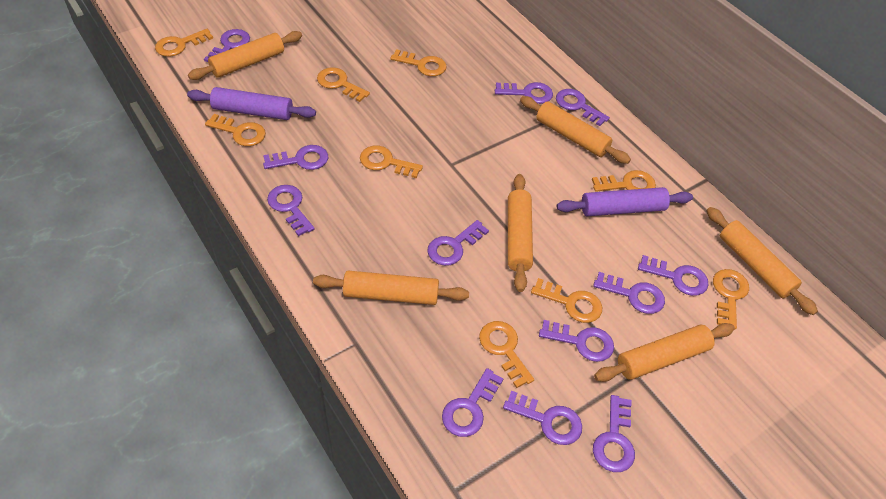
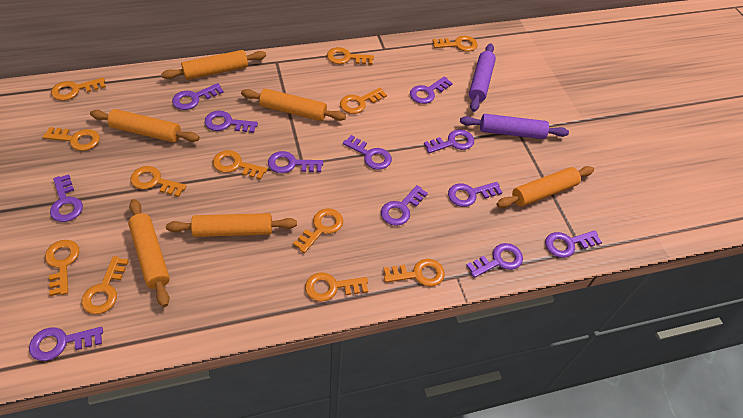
orange key: [155,29,213,57] [205,114,266,146] [317,67,370,102] [360,145,423,178] [390,49,447,76] [479,321,534,388] [531,278,602,323] [592,170,656,192] [713,269,749,330] = 9 -> [43,127,100,151] [45,240,79,296] [51,77,106,101] [81,256,129,314] [130,166,187,197] [213,150,267,180] [293,208,343,253] [305,272,368,302] [327,47,374,65] [340,88,387,114] [383,259,445,287] [433,36,478,52] = 12

